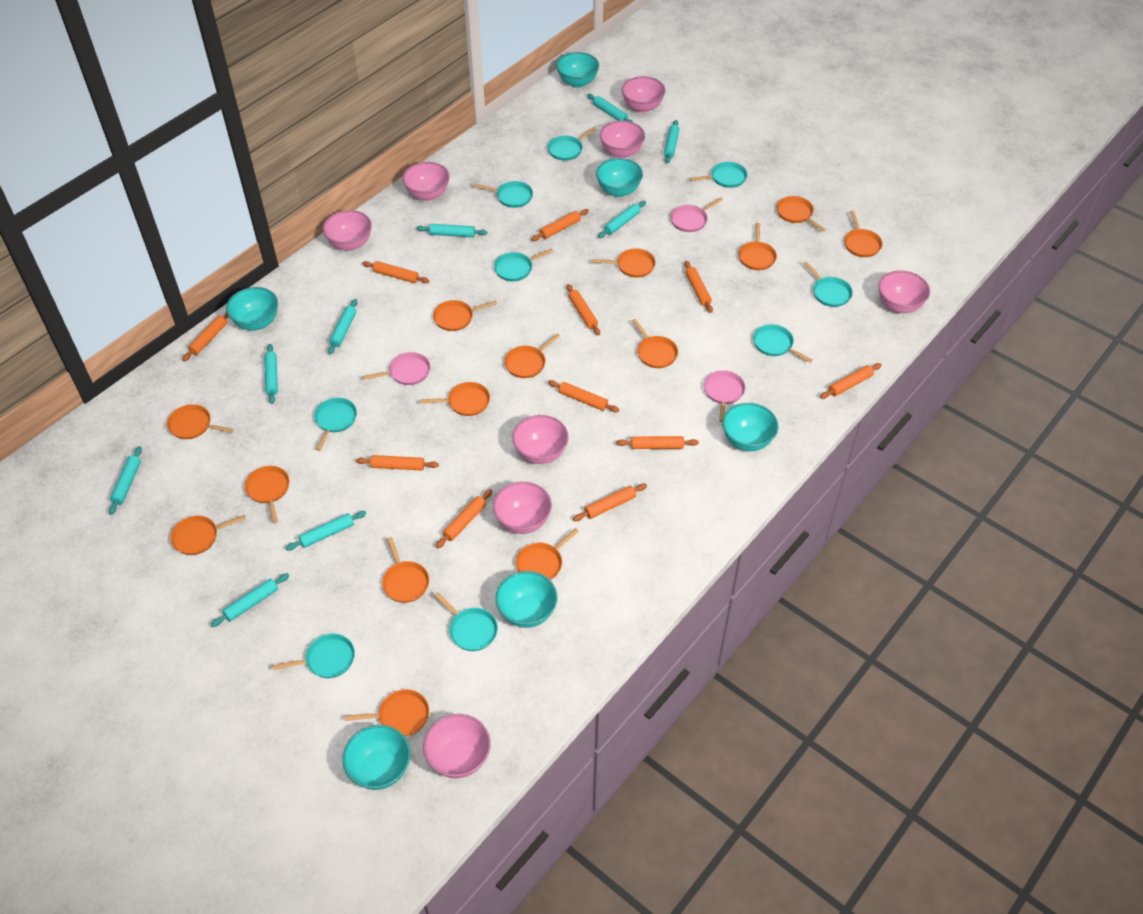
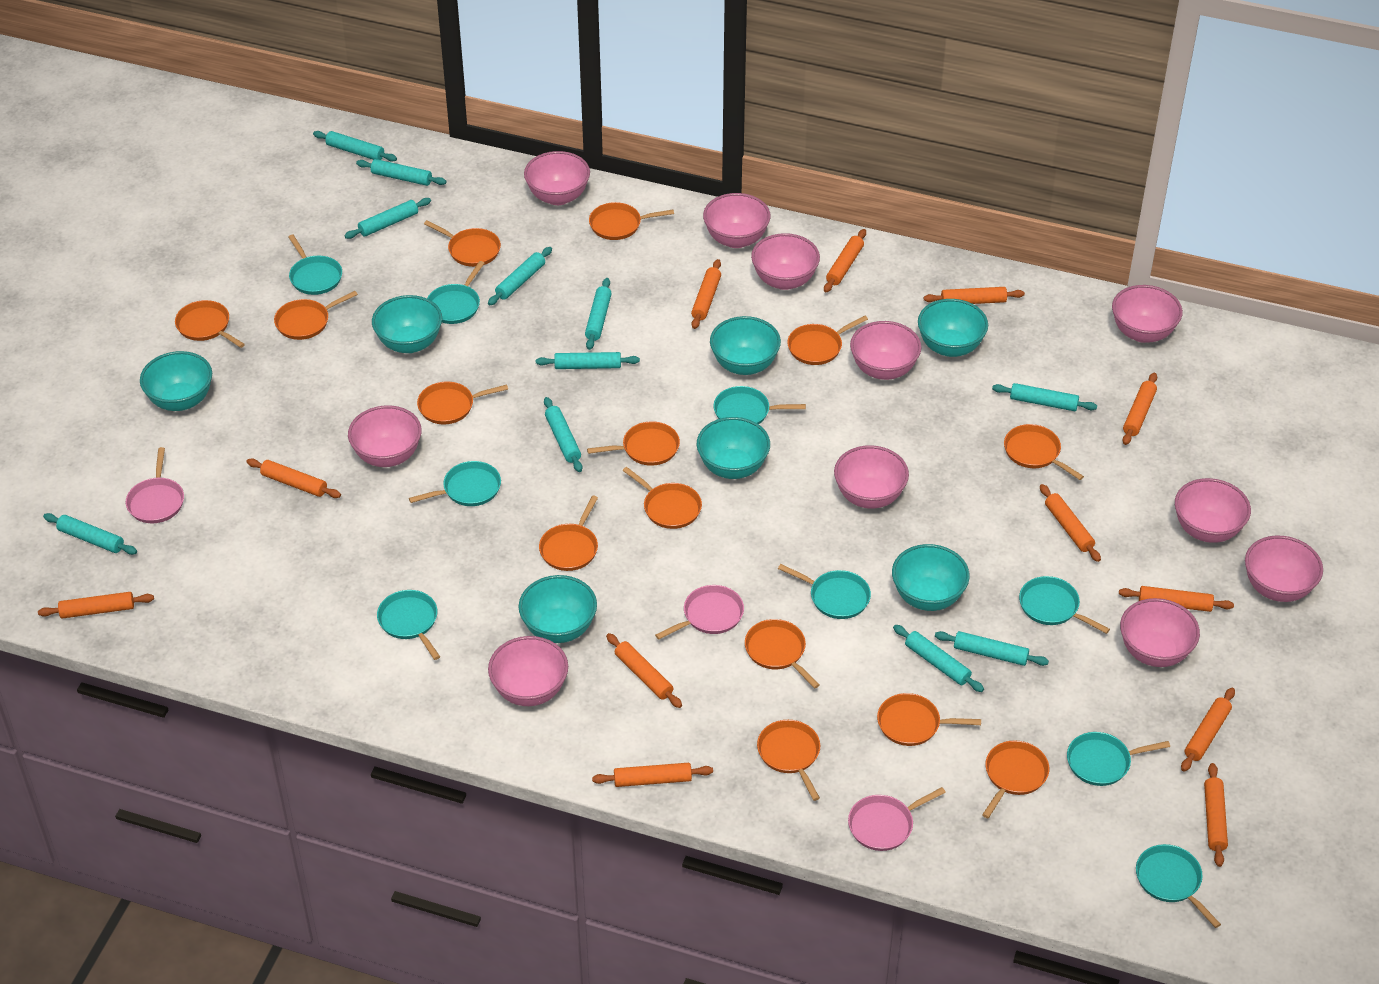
orange rolling pin: [182,312,229,361] [356,455,439,471] [362,261,429,283] [436,489,492,548] [531,209,589,241] [548,380,619,412] [566,284,600,335] [573,483,647,521] [617,436,699,449] [684,261,713,313] [820,363,882,399] = 11 -> [38,592,154,619] [246,458,341,498] [592,763,713,787] [606,633,682,708] [691,259,721,329] [824,229,866,292] [924,287,1025,304] [1040,484,1101,562] [1119,586,1234,612] [1123,373,1157,445] [1181,688,1235,772] [1204,763,1228,867] = 12
pink bowl: [323,210,372,251] [402,162,450,201] [423,714,491,778] [493,482,552,534] [512,415,569,464] [600,120,645,158] [622,76,666,113] [878,270,930,313] = 8 -> [348,405,422,467] [488,636,568,706] [524,151,590,205] [703,193,771,248] [751,233,820,290] [834,445,909,509] [850,321,921,380] [1112,285,1183,343] [1120,598,1200,667] [1175,478,1251,543] [1245,535,1323,602] = 11
turquoise bowl: [226,287,278,331] [342,725,411,790] [495,571,558,628] [556,52,599,88] [596,158,643,197] [722,403,778,451] = 6 -> [140,351,212,411] [372,295,442,353] [518,575,597,643] [697,417,770,479] [710,316,781,375] [892,544,970,611] [918,299,988,357] = 7
turquoise rolling pin: [109,446,142,515] [210,573,289,627] [264,344,278,404] [286,511,366,550] [328,299,358,354] [417,224,487,237] [587,94,633,122] [598,201,646,238] [664,120,679,164] = 9 -> [43,513,137,555] [313,131,397,162] [344,198,431,239] [356,159,446,186] [488,247,552,305] [536,352,640,369] [544,397,582,472] [585,278,612,350] [893,625,984,692] [935,631,1049,666] [992,383,1097,411] = 11

